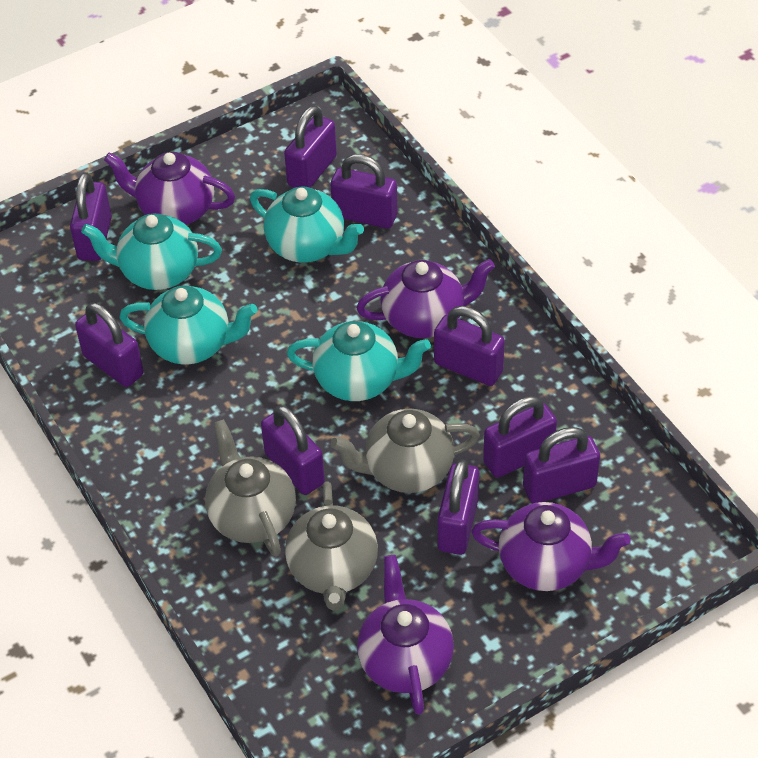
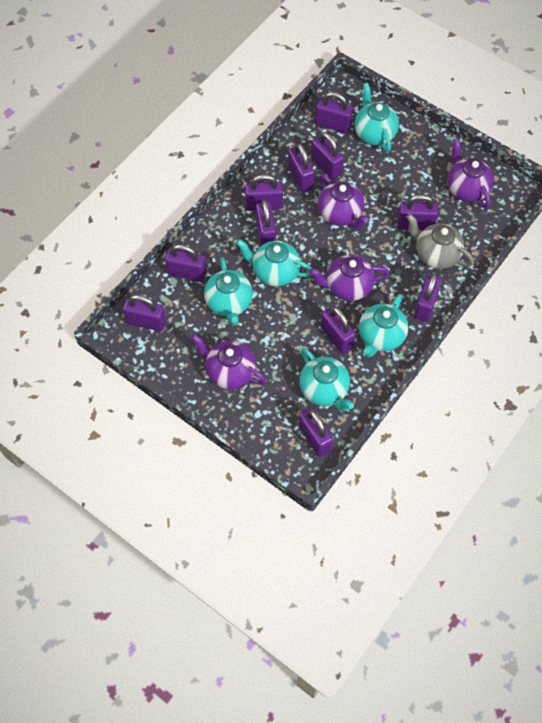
grey teapot: [205,419,296,557] [285,481,378,611] [330,409,480,493] = 3 -> [406,214,474,269] = 1
purple padlock: [70,172,112,261] [75,303,144,387] [261,405,325,495] [284,106,337,188] [331,154,397,229] [434,306,505,386] [437,459,479,555] [483,396,557,478] [523,427,600,503] = 9 -> [123,295,166,331] [165,244,206,282] [245,174,283,211] [256,200,276,246] [288,143,315,192] [298,407,333,457] [311,132,344,180] [315,92,353,133] [321,306,356,354] [397,195,438,230] [414,273,442,322] = 11
turquoise teapot: [81,213,222,290] [119,286,258,364] [250,186,364,263] [287,321,431,401] = 4 -> [204,257,253,325] [236,239,312,286] [299,348,354,411] [355,83,399,152] [359,294,408,357] = 5

